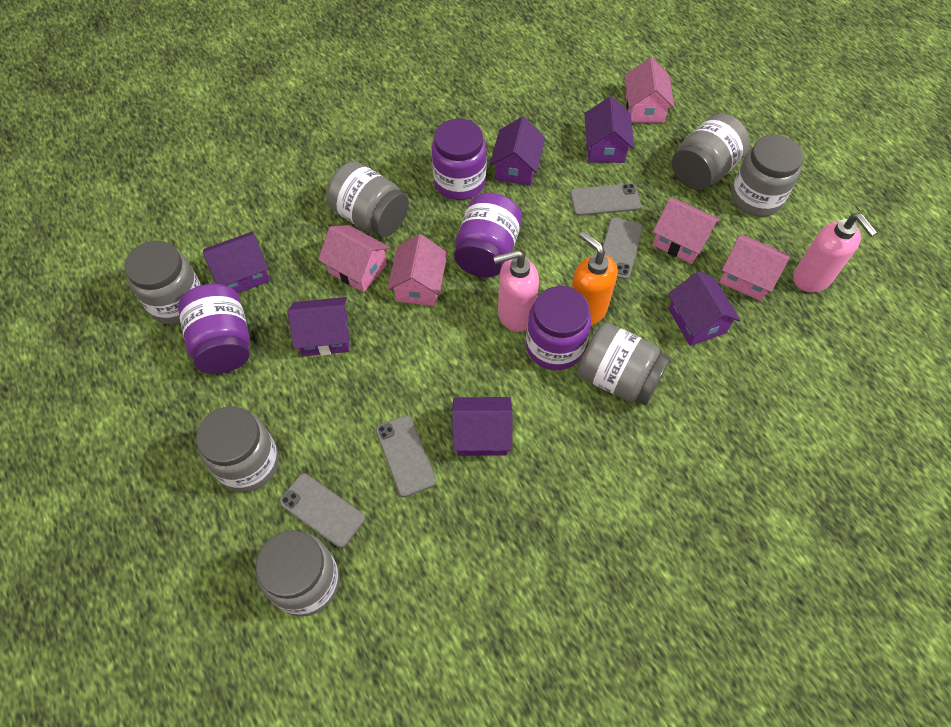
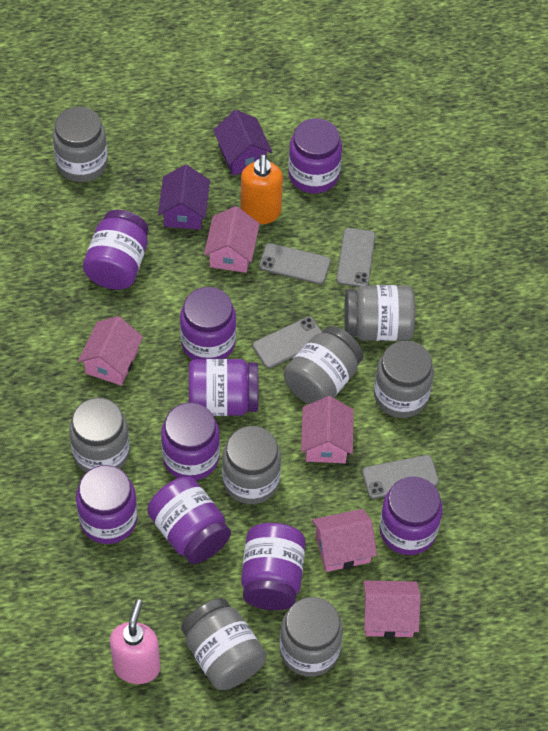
grey jar: [125,241,201,325] [196,407,279,492] [256,530,340,617] [326,161,409,237] [578,323,671,406] [672,113,750,190] [731,135,803,217] = 7 -> [53,107,108,182] [69,398,130,472] [181,598,266,690] [222,426,281,504] [280,597,343,677] [284,326,363,404] [344,285,415,341] [374,341,434,418] = 8
pink soap dispenser: [493,250,539,332] [793,213,878,293] = 2 -> [110,599,160,684] = 1
purple house: [203,232,270,294] [288,297,349,356] [452,397,513,456] [490,117,545,186] [585,96,634,163] [668,271,741,346] = 6 -> [158,165,210,230] [213,110,272,176] = 2
purple jar: [178,284,250,374] [431,119,487,200] [454,192,522,278] [526,286,591,370] = 4 -> [76,465,137,544] [83,210,149,290] [147,477,231,564] [161,403,220,480] [180,287,236,360] [189,359,259,416] [241,523,306,610] [288,118,342,194] [379,476,443,555] = 9

